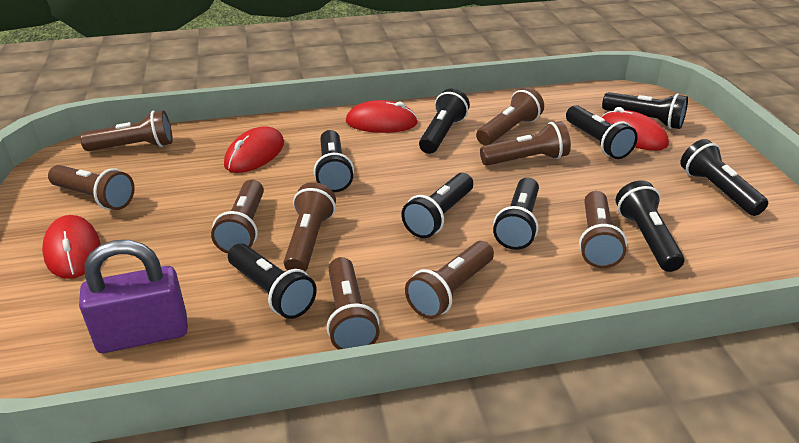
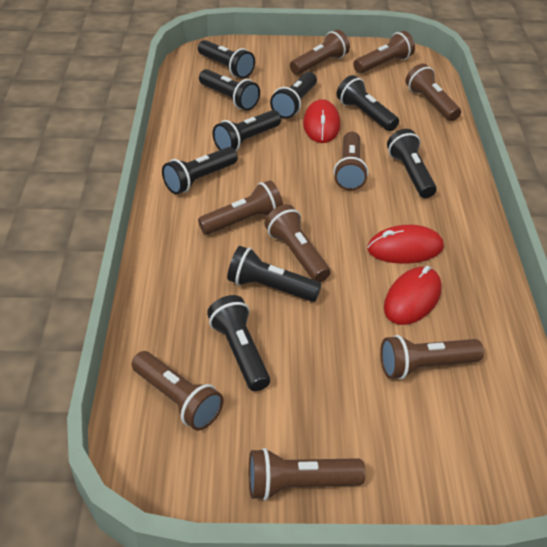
purple padlock: [79,240,188,353] = 1 -> none = 0
red mouse: [42,215,100,279] [224,126,284,173] [346,100,418,133] [601,107,669,151] = 4 -> [303,99,340,143] [367,225,444,264] [384,266,442,325] = 3

